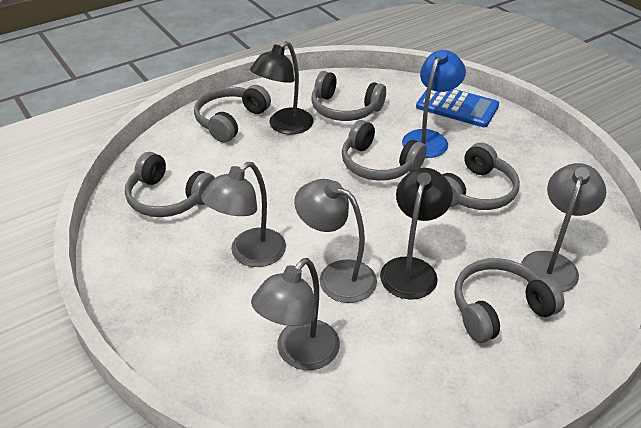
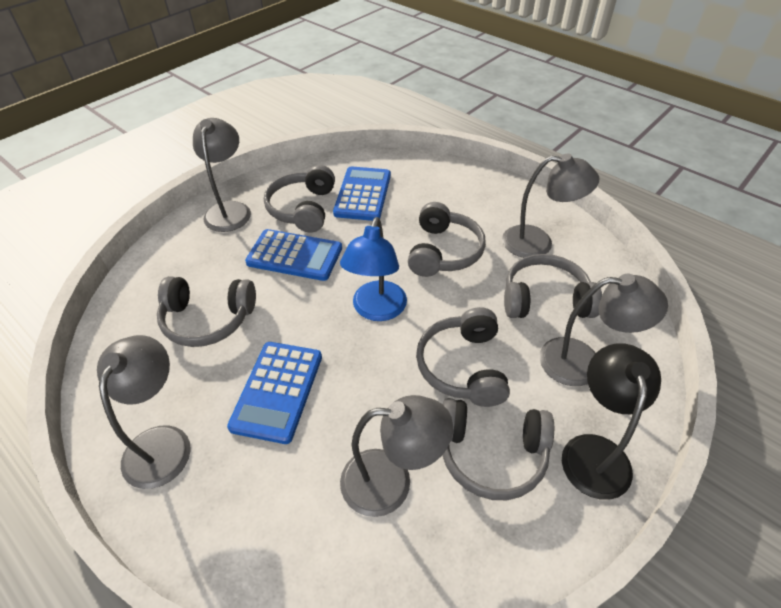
black lamp: [250,41,314,134] [380,168,453,300] = 2 -> [562,343,661,500] = 1
blue calculator: [416,89,499,127] = 1 -> [227,342,322,444] [245,229,342,281] [333,166,391,221] = 3
grey lamp: [201,162,286,267] [251,258,340,370] [294,179,377,303] [521,163,606,292] = 4 -> [97,335,191,489] [193,118,251,232] [340,395,453,517] [502,153,599,258] [539,274,668,386] = 5

